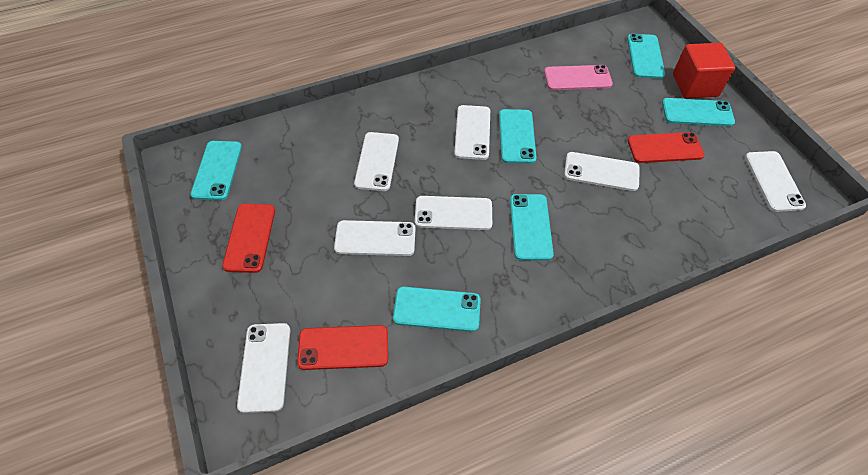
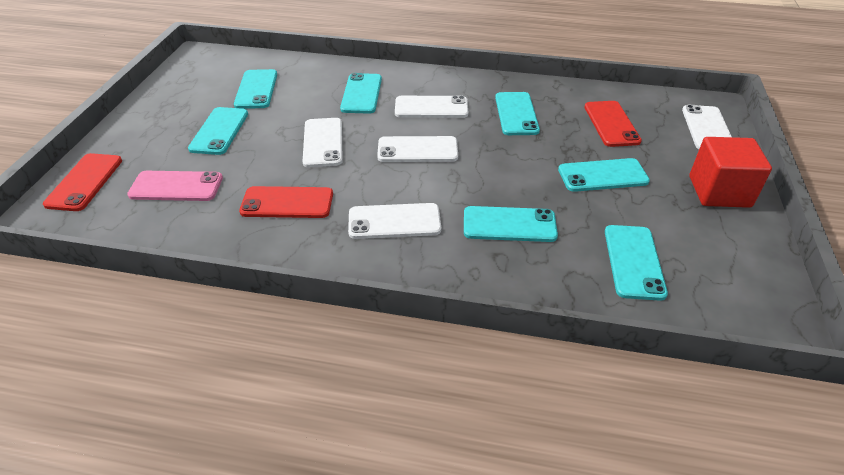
turquoise phone: [190,141,242,200] [393,287,481,332] [499,109,537,164] [510,194,554,261] [627,34,665,79] [662,98,735,126] = 6 -> [188,107,248,155] [234,69,277,109] [340,73,382,114] [464,206,558,242] [495,92,540,135] [558,158,650,192] [605,225,668,301] = 7
white phone: [237,323,290,413] [334,220,416,256] [354,132,399,191] [415,196,492,230] [454,105,490,160] [564,152,640,191] [745,151,806,212] = 7 -> [303,118,343,167] [348,203,441,239] [377,136,458,162] [395,95,468,118] [682,105,732,149] = 5

